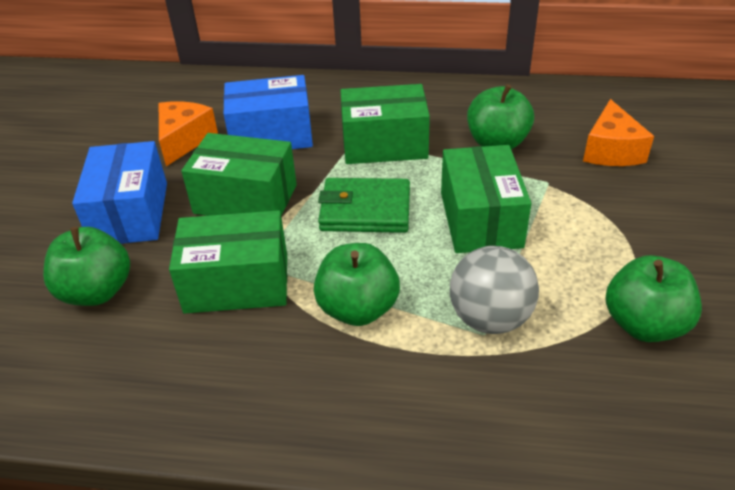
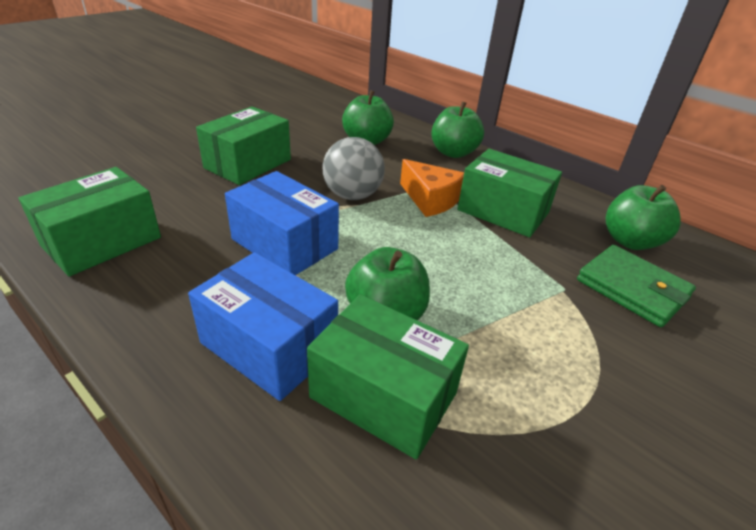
orange cheese: [159,101,218,166] [583,99,654,166] = 2 -> [400,159,464,217] = 1

